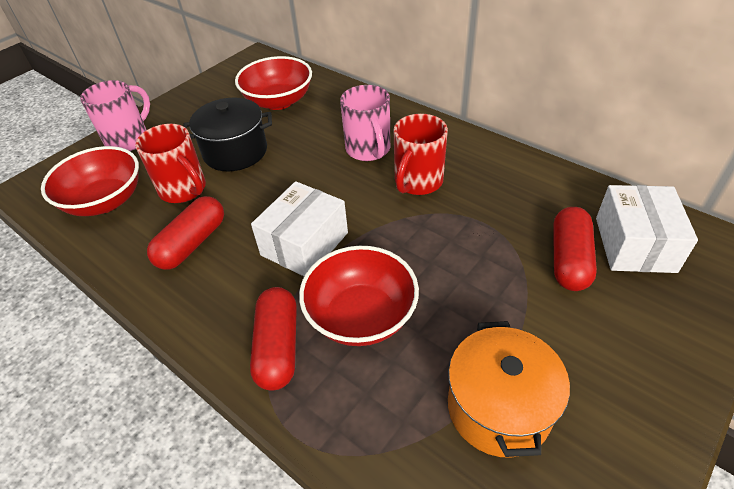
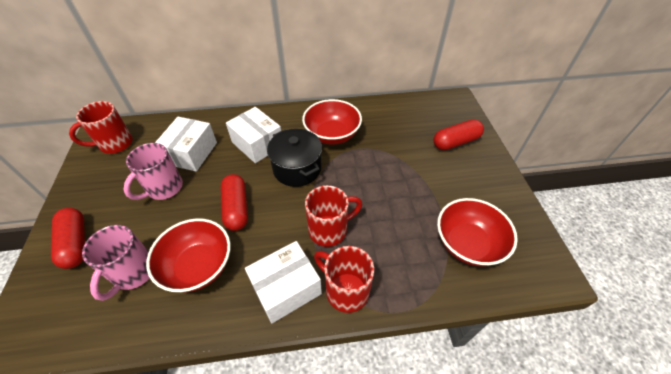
orange pot: [448,321,570,458] = 1 -> none = 0
red mug: [135,124,206,203] [393,114,448,195] = 2 -> [69,101,133,154] [305,185,362,247] [314,246,374,313] = 3
white box: [251,181,348,276] [596,185,698,273] = 2 -> [155,117,217,171] [226,107,281,163] [245,241,322,323] = 3

